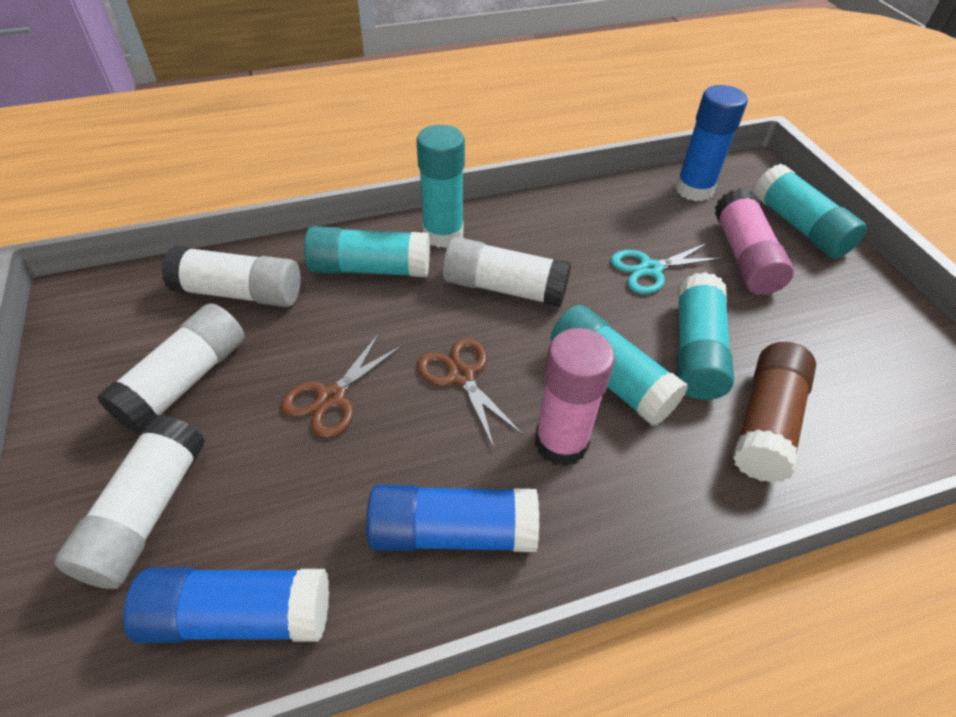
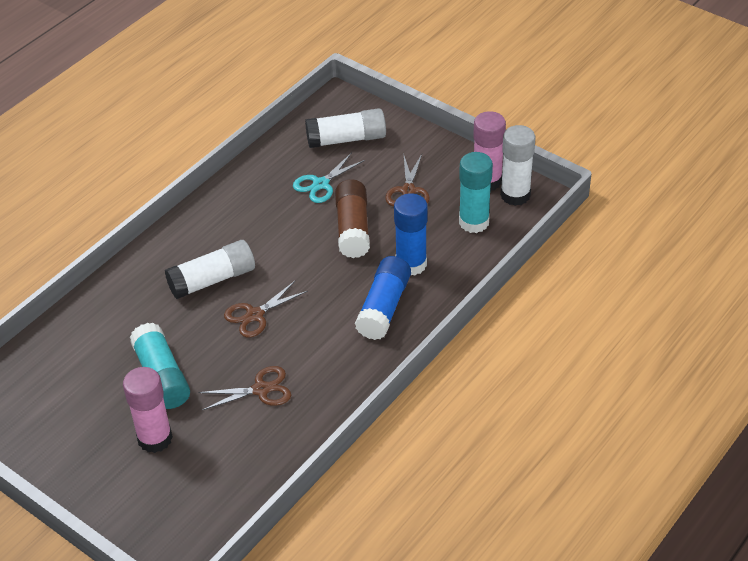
blue glue stick: [123,567,329,643] [366,485,539,552] [675,85,748,201] = 3 -> [355,256,411,340] [394,193,428,275] = 2
brown scissors: [281,333,403,438] [417,338,523,448] = 2 -> [198,366,291,410] [224,281,308,338] [385,154,430,206] = 3
turquoise glue stick: [304,226,430,277] [417,125,465,248] [551,305,688,426] [677,272,734,400] [754,164,867,259] = 5 -> [130,323,190,409] [459,152,493,233] = 2
white glue stick: [54,415,205,589] [97,303,245,434] [161,245,301,307] [443,237,571,307] = 4 -> [165,240,255,299] [305,108,386,148] [500,125,535,206] = 3

